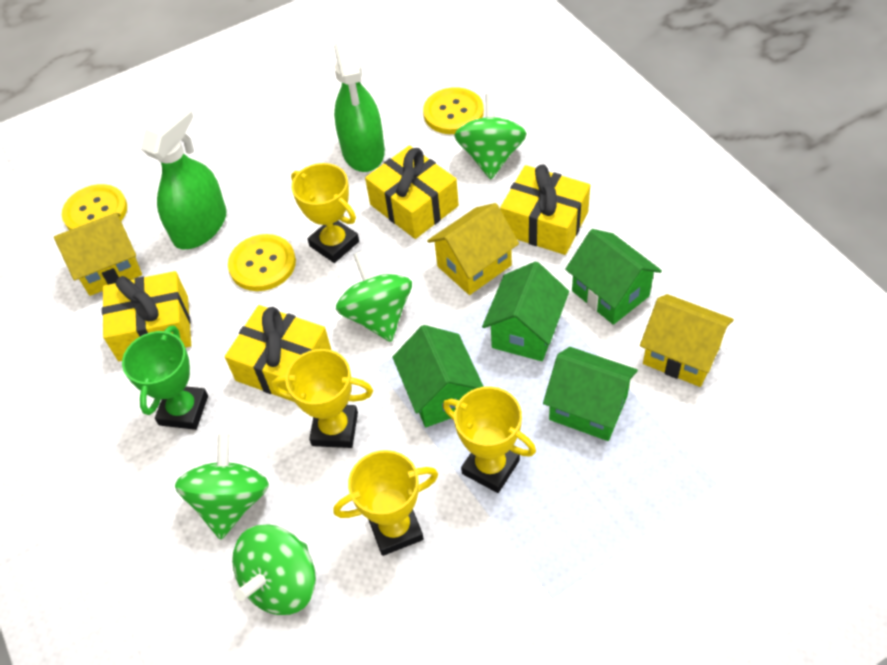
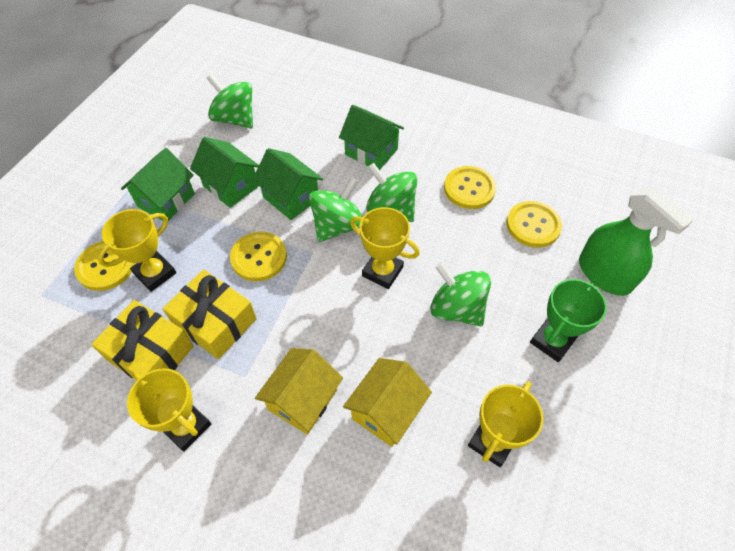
green spray bottle: [141,103,227,249] [334,39,385,172] = 2 -> [579,188,693,296] = 1
yellow button: [62,184,127,230] [228,234,296,291] [423,87,484,134] = 3 -> [74,241,135,291] [230,232,287,281] [444,166,496,209] [506,201,562,247] = 4
yellow gift: [102,271,191,361] [225,305,331,402] [365,145,459,239] [500,164,590,255] = 4 -> [91,300,194,378] [163,269,257,359] = 2
yellow house: [54,213,142,296] [427,203,519,295] [640,294,734,387] = 3 -> [255,348,343,435] [343,358,432,447] = 2

